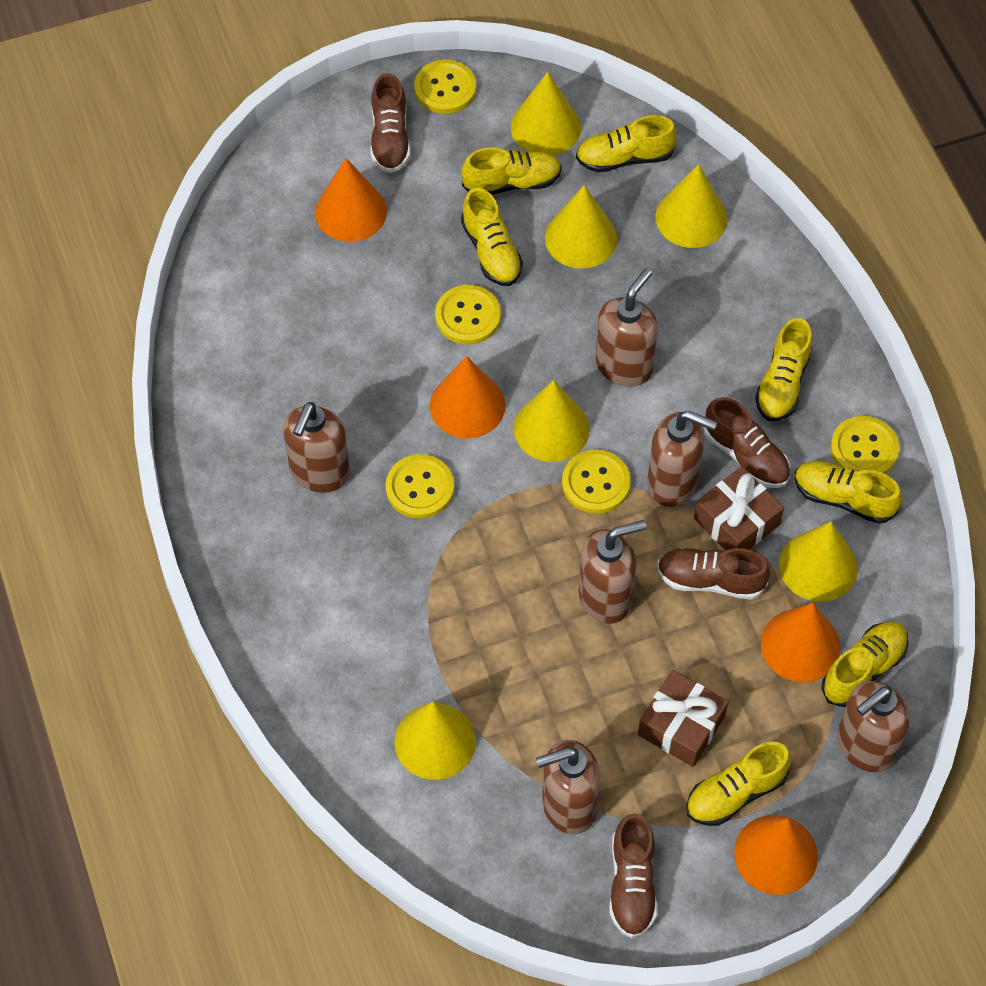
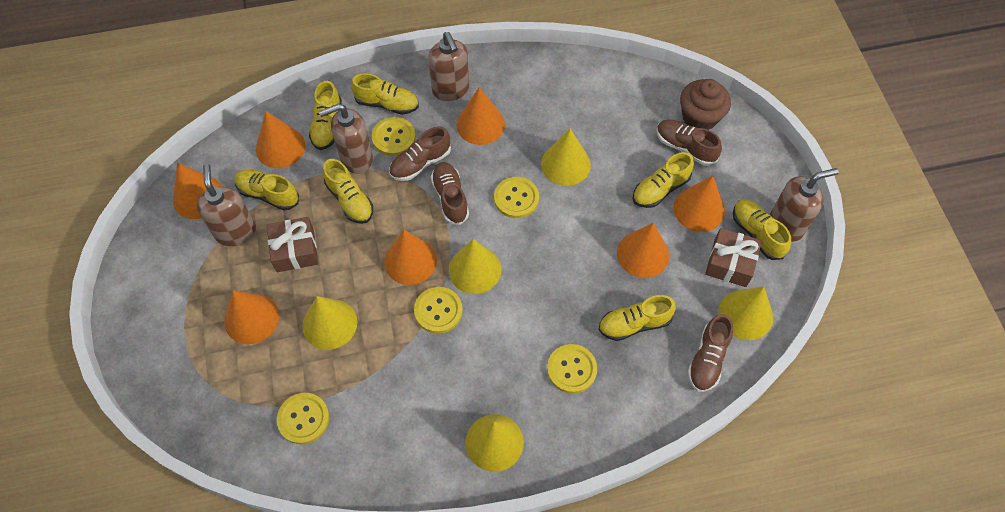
brown cupcake: none = 0 -> [680,79,731,130] = 1
brown soap dispenser: [283,402,350,493] [536,740,600,835] [579,520,647,624] [595,268,658,387] [647,411,717,507] [837,681,910,772] = 6 -> [196,164,256,246] [319,103,373,174] [428,32,469,101] [770,168,839,242] = 4
orange cone: [315,158,387,242] [430,356,505,438] [734,815,818,895] [761,603,841,682] = 4 -> [173,163,222,219] [224,291,279,344] [256,111,305,168] [384,230,437,285] [457,87,505,145] [617,223,669,278] [674,176,725,232] = 7
yellow cone: [395,702,476,780] [511,72,581,155] [514,380,590,462] [545,185,617,269] [655,164,728,248] [779,522,858,602] = 6 -> [303,296,357,350] [449,239,502,294] [466,414,524,472] [541,129,591,186] [718,286,773,340] = 5

